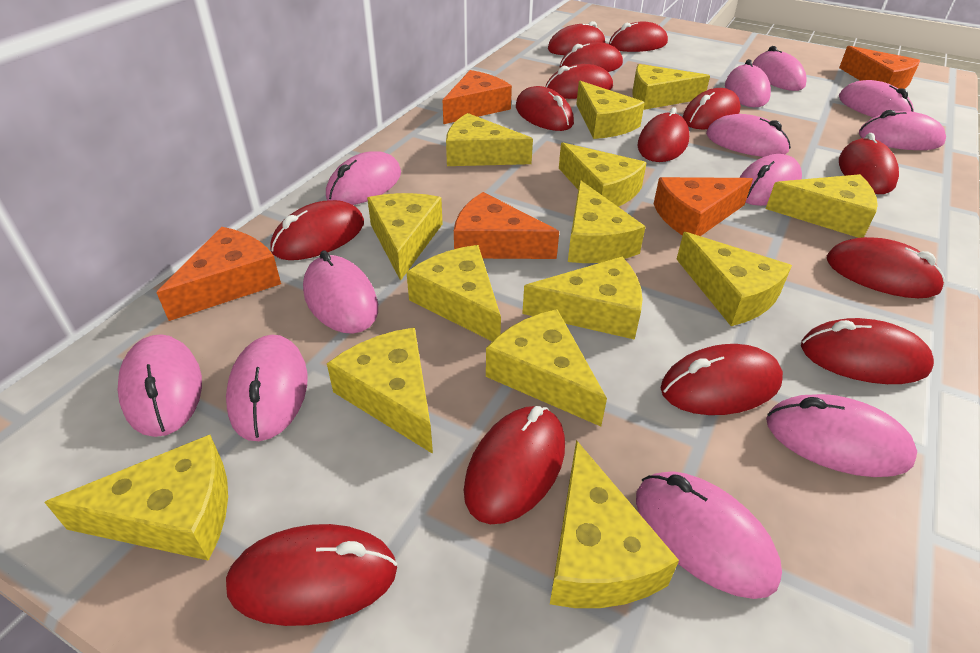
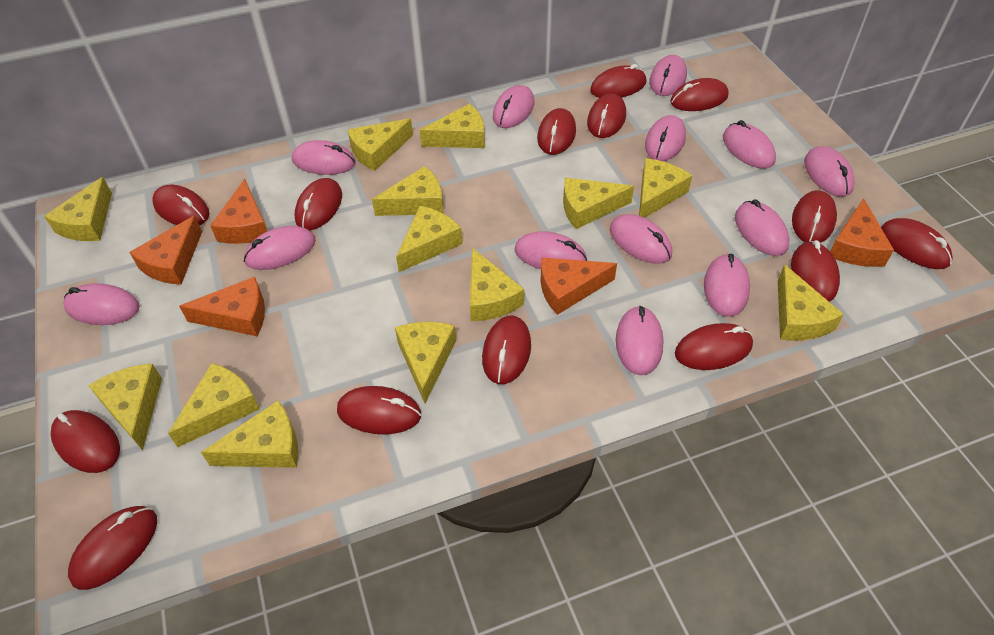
pink mouse: [118,334,202,437] [226,335,308,441] [303,250,378,334] [326,151,401,205] [636,471,782,599] [706,114,791,157] [725,59,771,107] [739,154,802,206] [752,46,807,91] [766,394,917,477] [839,80,914,117] [859,110,946,150] = 12 -> [63,283,140,325] [244,226,316,270] [292,140,356,175] [493,85,535,128] [515,231,587,269] [610,214,672,264] [616,306,664,375] [645,115,686,161] [649,55,687,96] [704,254,750,317] [723,120,776,169] [735,199,789,256] [804,146,855,197] = 13
yellow cheese: [44,435,228,561] [327,327,433,454] [367,193,443,281] [406,245,501,342] [446,113,533,166] [486,309,607,426] [522,257,643,340] [550,440,679,608] [559,142,647,207] [568,180,646,263] [576,81,645,139] [633,64,710,110] [677,232,792,326] [766,174,878,238] = 14 -> [44,177,112,241] [88,364,162,450] [168,363,260,447] [201,400,298,468] [348,118,413,171] [372,166,444,216] [395,322,456,403] [396,206,462,272] [420,104,485,148] [470,248,524,321] [563,178,634,229] [639,158,692,218] [778,264,844,341] = 13

